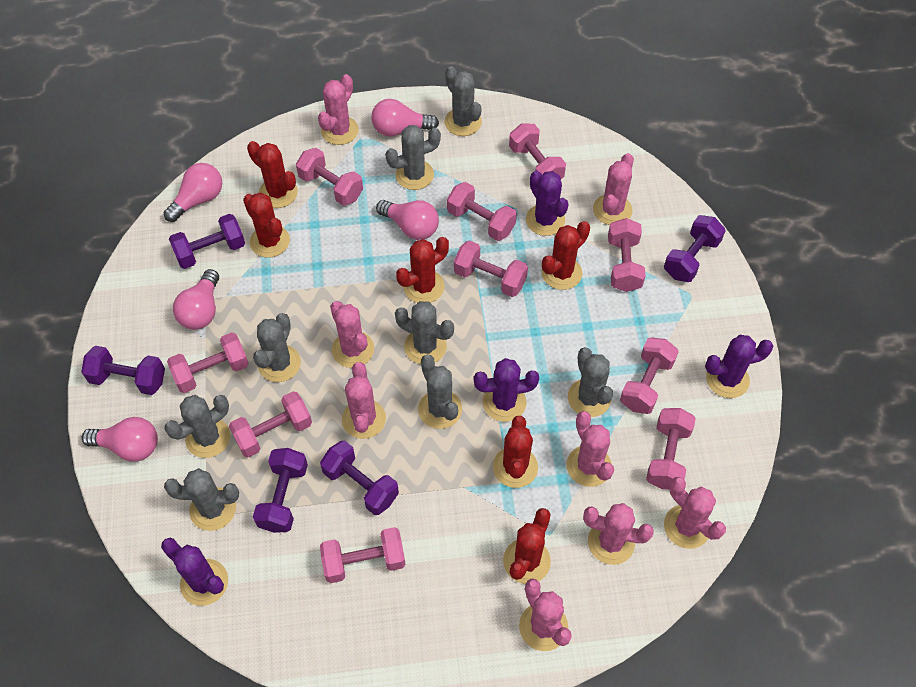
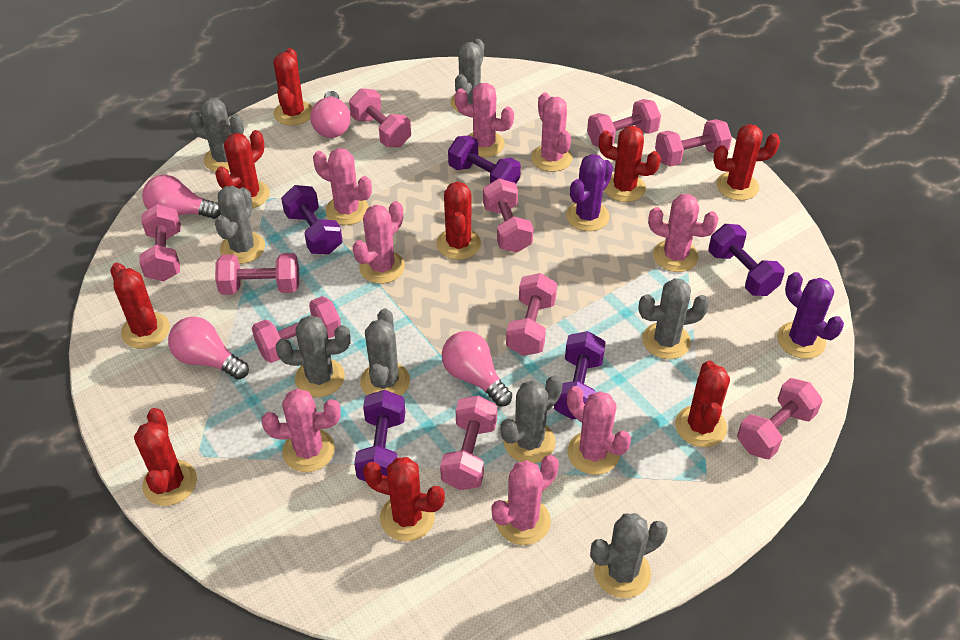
pink light bulb: [82,417,158,462] [164,163,222,222] [173,269,219,330] [371,99,439,137] [376,200,439,240] = 5 -> [142,175,221,219] [168,317,249,380] [311,91,351,138] [442,331,512,406] = 4
purple cactus: [161,538,228,606] [474,358,539,422] [526,171,568,236] [705,335,773,398] = 4 -> [566,154,613,231] [777,272,844,359] = 2
red cactus: [243,193,290,257] [247,141,298,208] [396,237,449,303] [493,416,538,488] [503,508,551,584] [541,221,590,290] = 6 -> [110,263,170,349] [134,408,197,506] [215,130,270,209] [273,48,313,126] [363,457,445,542] [436,181,481,260] [599,126,661,202] [675,361,730,447] [713,124,780,200] = 9

